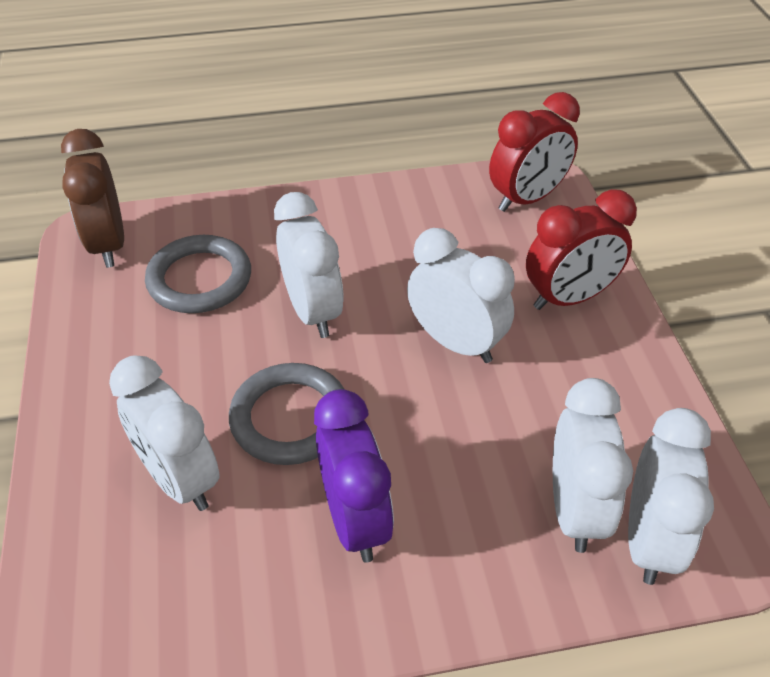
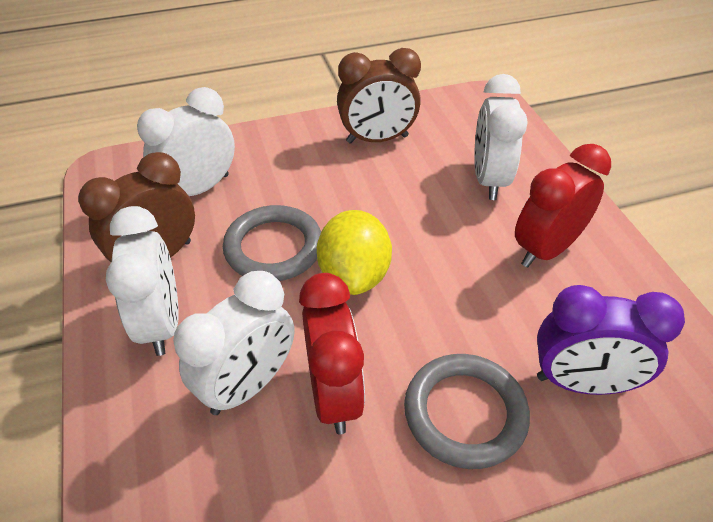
brown clock: [61,129,124,268] = 1 -> [78,152,195,262] [337,48,421,144] = 2
white clock: [109,355,220,511] [274,192,344,338] [407,228,515,363] [553,378,633,553] [628,408,714,585] = 5 -> [106,206,179,356] [137,87,235,196] [173,271,294,415] [474,74,528,200] = 4
yellow lemon: none = 0 -> [317,210,392,295] = 1

